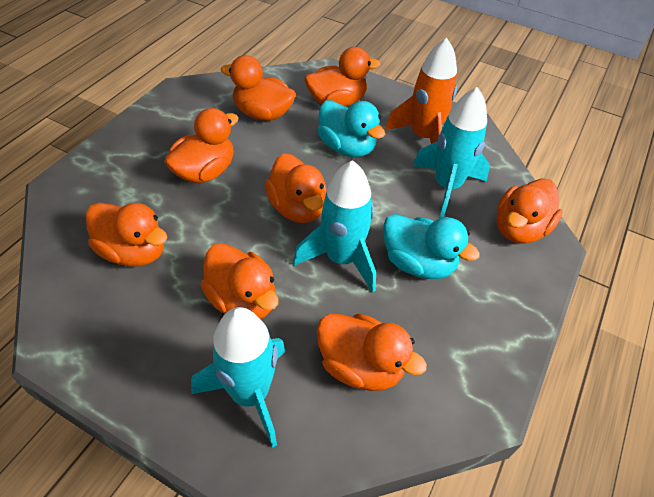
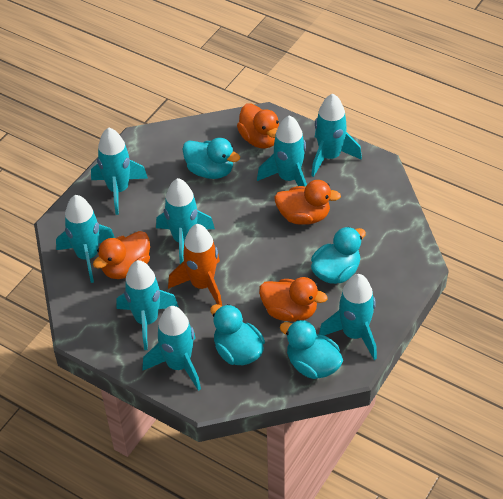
orange duck: [86,202,168,267] [164,108,239,183] [200,243,278,319] [221,55,296,121] [265,153,327,223] [305,47,380,107] [317,314,427,391] [496,178,563,243] = 8 -> [93,231,150,279] [237,103,279,149] [259,277,327,322] [274,180,341,225] = 4
turquoise duck: [317,100,385,157] [383,214,480,279] = 2 -> [182,138,240,179] [210,304,265,365] [280,320,343,379] [311,227,366,284] = 4
turquoise rocket: [191,307,285,448] [293,160,376,293] [413,87,490,218] = 3 -> [56,195,115,283] [91,127,148,215] [116,260,179,350] [142,306,201,391] [156,178,215,264] [257,115,307,186] [311,93,362,177] [319,274,377,360] = 8

